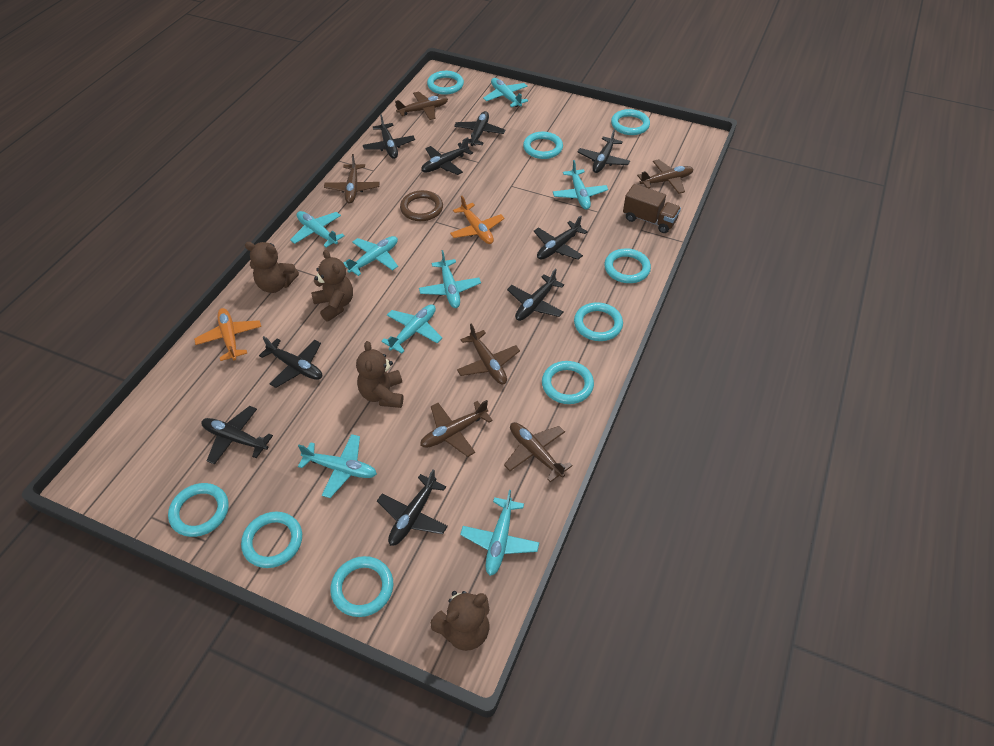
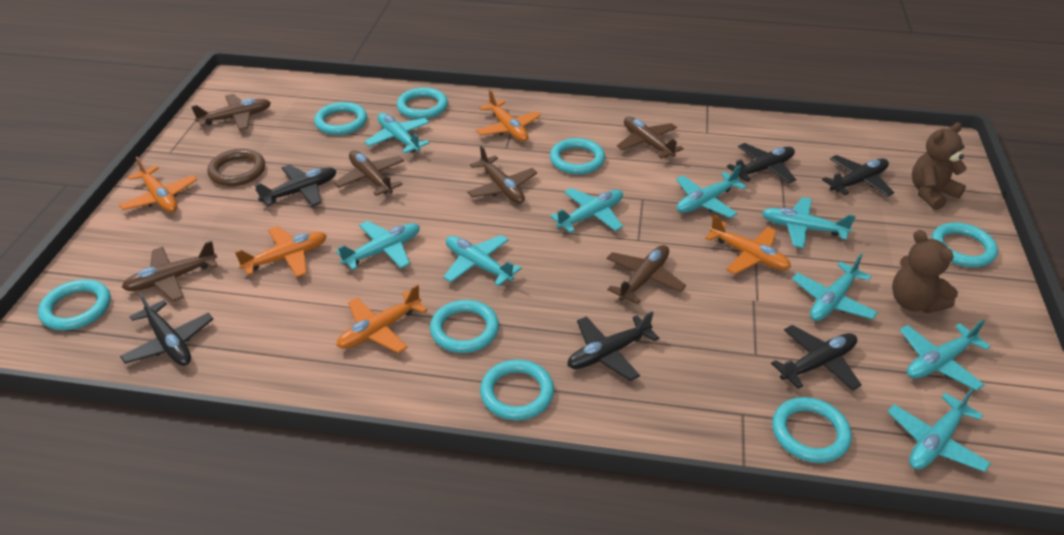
black plane: [201,406,273,465] [259,336,322,388] [363,114,415,159] [377,469,448,546] [421,137,473,175] [454,111,505,146] [507,268,564,321] [534,215,588,260] [578,128,630,173] = 9 -> [120,293,213,366] [255,165,337,207] [567,311,659,381] [727,143,796,183] [771,325,861,391] [822,155,895,196] = 6
brown teddy bear: [245,242,299,293] [311,250,353,322] [356,341,403,408] [431,591,490,651] = 4 -> [892,230,958,313] [912,122,967,210] = 2
brown truck: [623,184,681,233] = 1 -> none = 0
orange plane: [194,308,261,361] [450,196,505,244] = 2 -> [119,157,197,212] [235,226,327,277] [337,284,428,353] [476,90,541,142] [705,215,791,274] = 5
turquoise plane: [290,211,345,247] [298,434,377,498] [343,236,398,276] [381,304,442,353] [419,250,481,308] [460,490,539,576] [483,78,528,107] [553,160,608,210] = 8 -> [336,221,420,270] [365,113,430,153] [443,235,522,286] [550,188,623,233] [676,165,747,218] [762,197,856,248] [792,254,878,321] [887,388,991,472] [900,319,991,391] = 9
turquoise ring: [168,483,228,537] [241,512,302,568] [330,556,393,617] [427,71,464,95] [523,132,563,159] [542,361,594,404] [574,302,623,341] [605,248,651,283] [611,109,650,135] = 9 -> [38,279,111,330] [314,102,367,135] [397,87,448,119] [430,300,499,353] [480,359,554,420] [550,138,605,174] [772,397,852,463] [931,223,998,267] = 8

